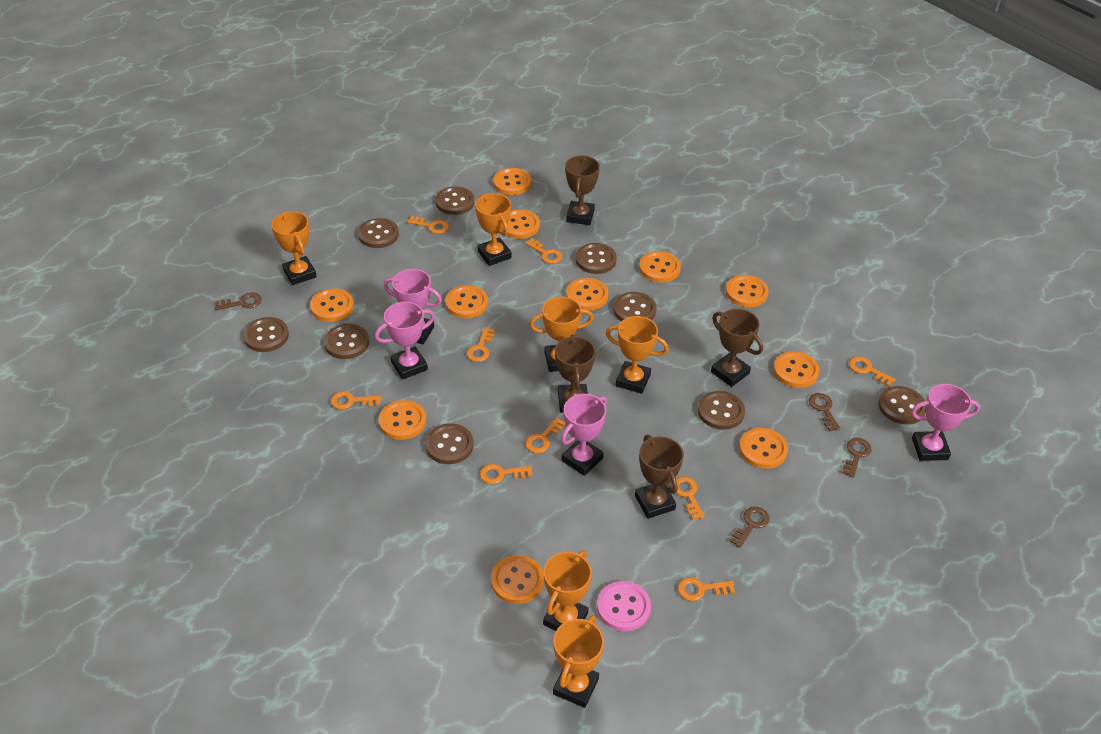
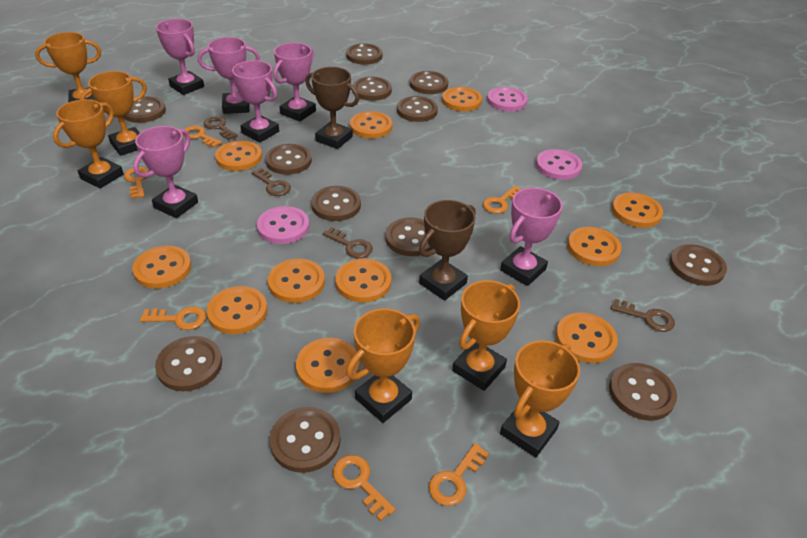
brown button: [243,317,289,352] [324,324,369,359] [358,218,399,248] [425,423,474,464] [435,186,474,215] [576,243,617,274] [613,292,657,321] [698,391,745,430] [878,386,926,425] = 9 -> [124,97,166,123] [155,336,222,391] [265,144,312,175] [270,407,341,473] [311,186,361,221] [346,44,383,65] [353,77,392,101] [385,217,431,256] [397,96,438,122] [410,71,448,94] [609,363,677,421] [669,244,727,286] = 12
brown trophy: [555,335,596,413] [565,155,600,225] [635,435,684,519] [711,309,763,387] = 4 -> [305,67,359,149] [419,200,476,301] = 2
orange key: [331,391,381,410] [407,216,449,234] [467,327,495,362] [480,464,532,484] [525,238,562,264] [525,417,565,453] [672,476,705,520] [678,577,735,601] [849,356,896,386] = 9 -> [124,167,149,199] [140,307,206,330] [183,126,222,148] [333,455,396,521] [429,443,489,506] [483,186,522,214] = 6
pink button: [597,581,651,631] = 1 -> [257,206,309,244] [487,87,528,111] [536,149,582,180] = 3
pink trophy: [375,302,435,379] [384,269,442,344] [561,394,607,476] [911,384,980,461] = 4 -> [133,126,198,218] [156,19,204,95] [198,37,260,114] [231,60,279,142] [273,43,316,122] [500,188,563,286] = 6

